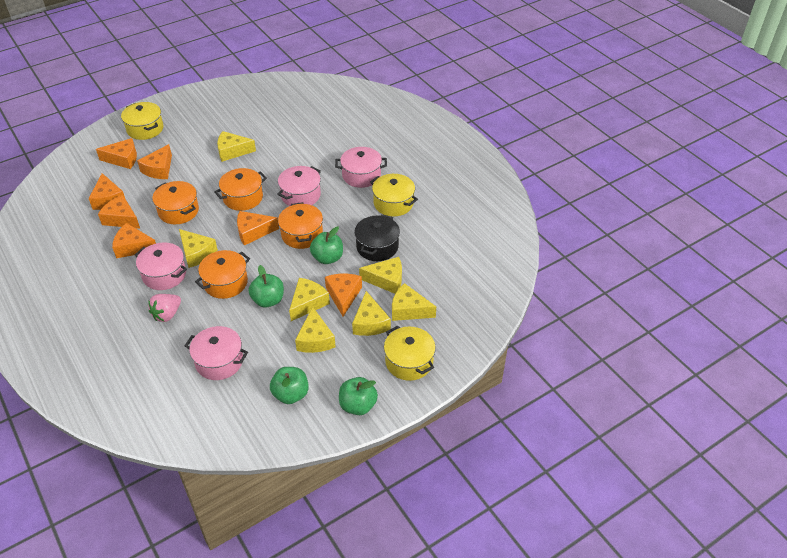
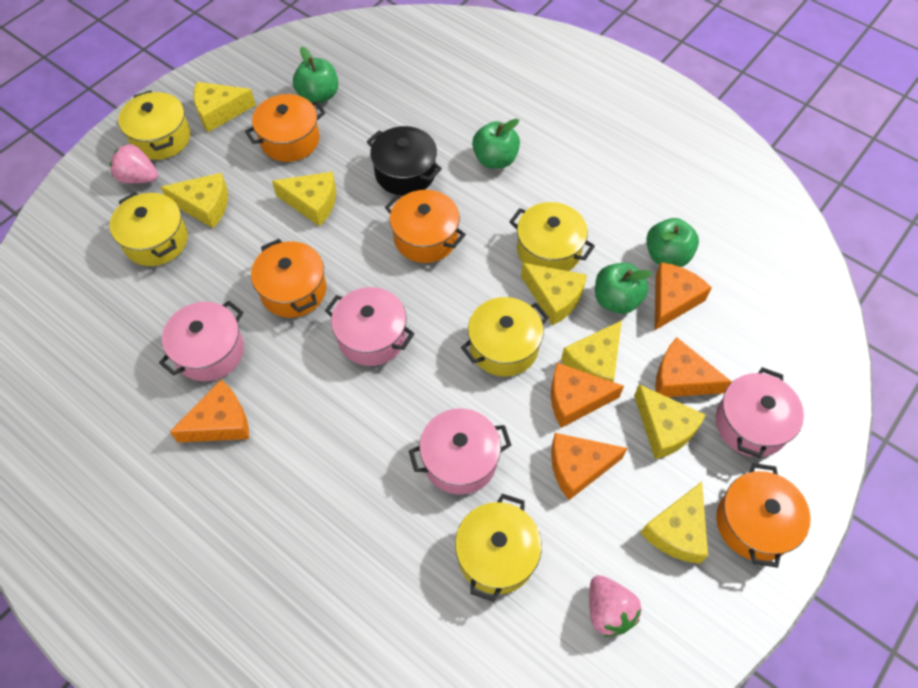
orange cheese: [89,173,125,210] [96,138,137,169] [98,195,140,229] [112,223,156,258] [137,144,172,179] [237,211,279,246] [325,274,362,317] = 7 -> [170,380,249,443] [551,363,624,428] [551,433,627,500] [655,262,712,330] [655,337,732,397] = 5
pink strawberry: [148,294,181,322] = 1 -> [110,144,158,184] [589,575,641,637] = 2
yellow pot: [121,102,163,140] [370,174,418,216] [384,325,436,381] = 3 -> [110,192,188,266] [118,90,190,160] [455,494,542,602] [461,297,549,377] [509,202,595,271] = 5

